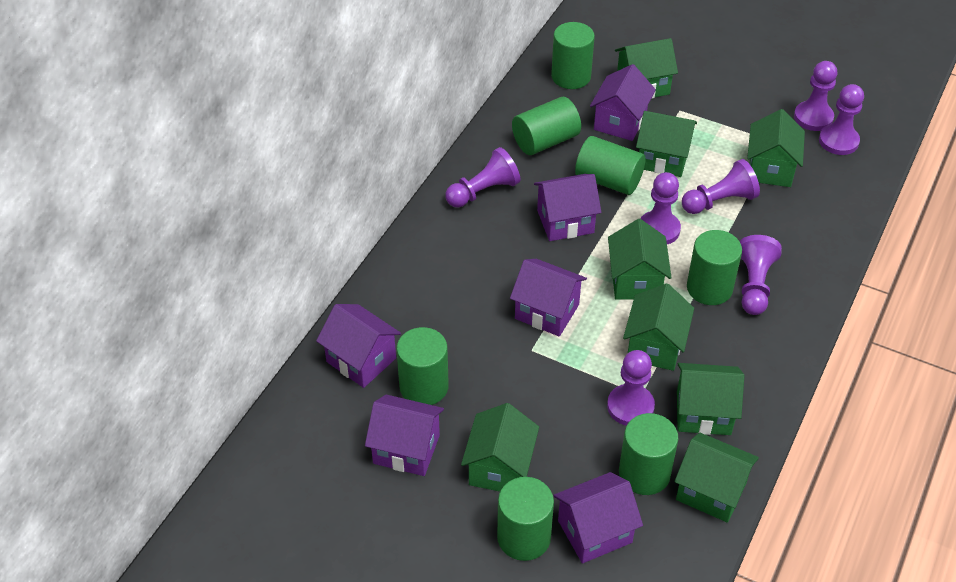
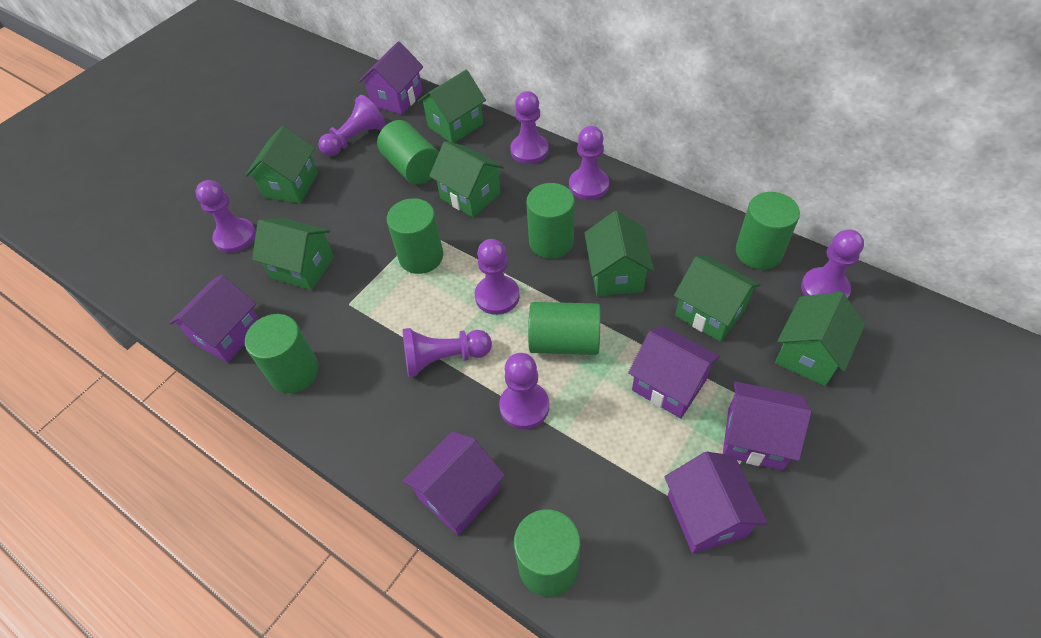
green house: [461,403,539,492] [608,219,672,300] [615,38,678,99] [623,283,694,371] [636,111,697,177] [674,433,759,523] [677,363,744,435] [747,109,805,187] = 8 -> [245,126,318,203] [252,218,334,290] [418,70,486,143] [429,141,504,218] [584,211,654,296] [674,256,761,342] [775,292,865,386] = 7
purple pawn: [445,147,520,208] [607,350,655,426] [640,172,681,244] [682,159,760,214] [739,235,782,315] [794,61,837,131] [819,84,864,155] = 7 -> [195,180,256,253] [318,95,385,156] [403,328,492,377] [475,239,520,315] [499,353,549,429] [510,91,549,164] [569,126,609,200] [801,229,864,298] = 8

